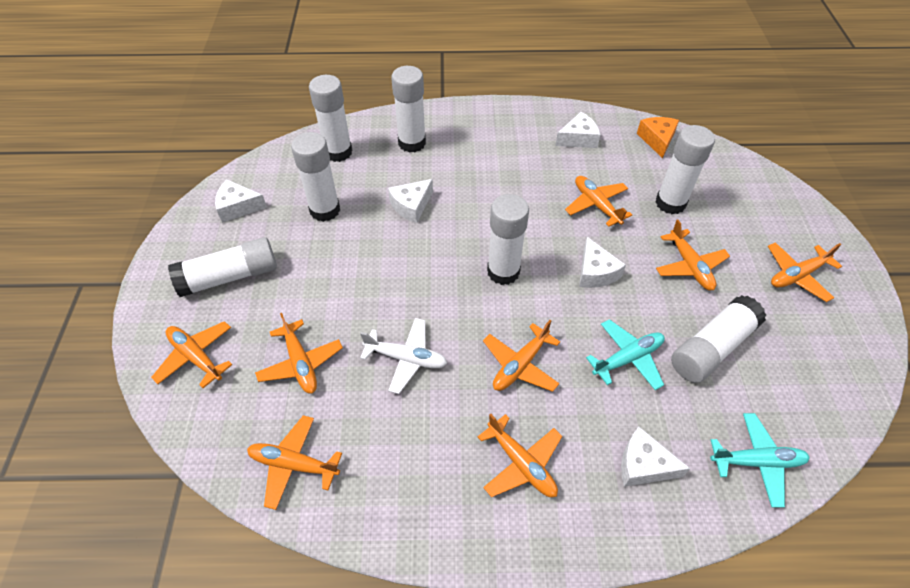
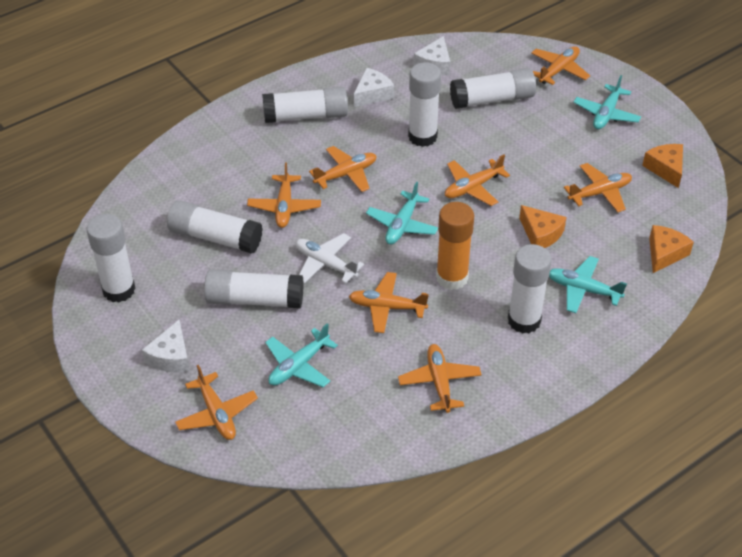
orange cheese: [637,117,679,158] = 1 -> [519,205,567,248] [642,144,683,188] [649,225,694,273] = 3
orange glue stick: none = 0 -> [436,202,474,290] = 1
turquoise plane: [586,319,665,390] [710,413,810,508] = 2 -> [265,323,338,387] [366,182,438,245] [549,256,627,313] [573,75,641,130] = 4
white cheese: [215,179,267,223] [388,179,433,223] [555,112,600,148] [579,237,626,288] [621,426,690,487] = 5 -> [142,320,190,372] [354,68,394,107] [414,36,450,75] = 3

